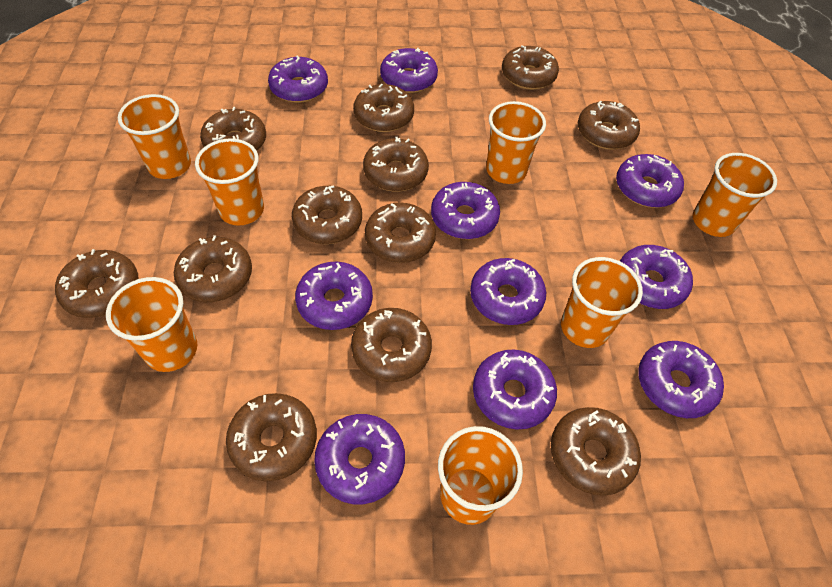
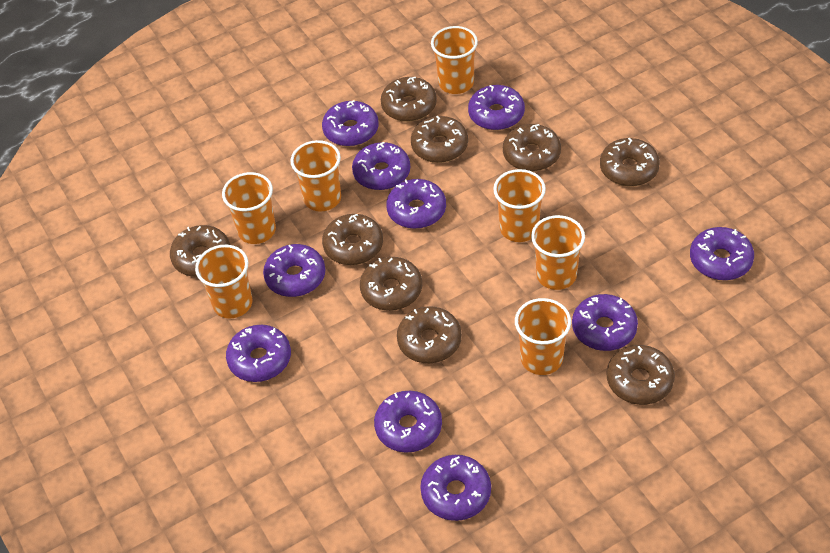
brown donut: [55,249,139,318] [174,235,252,302] [200,107,266,151] [226,393,317,481] [292,185,362,244] [351,308,432,382] [353,84,414,132] [363,137,429,192] [365,203,436,263] [502,45,559,90] [551,407,641,496] [578,101,640,150] = 12 -> [170,225,230,277] [322,214,383,265] [360,257,422,311] [381,77,437,122] [397,307,462,363] [411,116,468,163] [503,124,561,171] [600,138,660,186] [607,345,675,405] = 9

